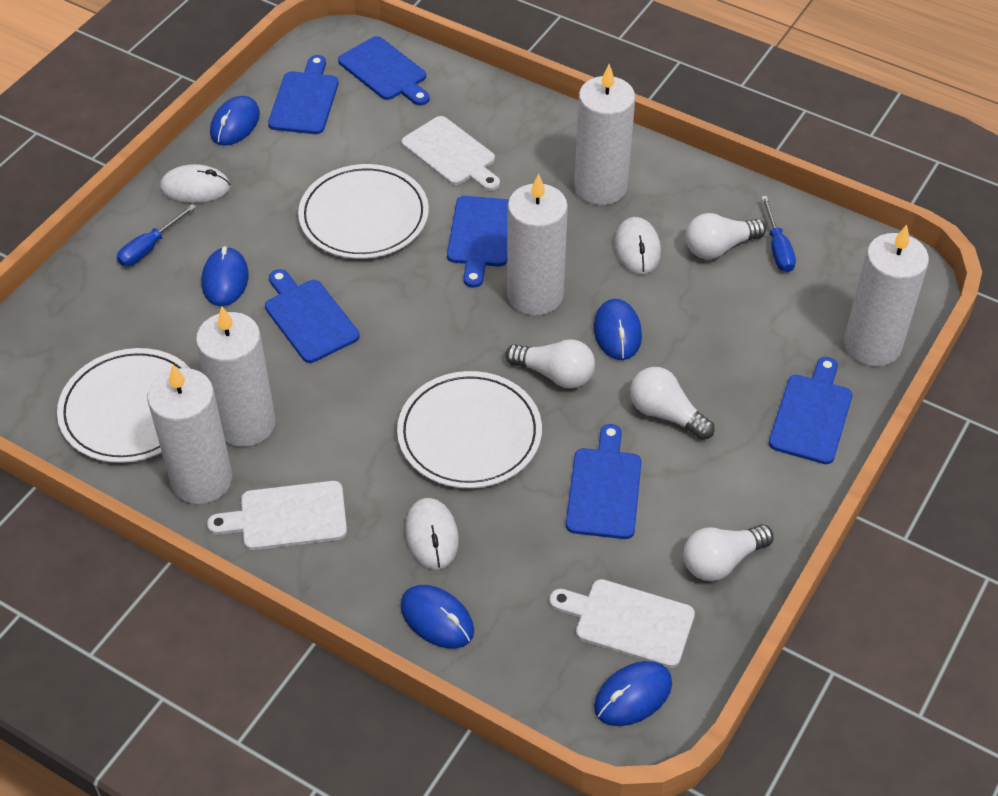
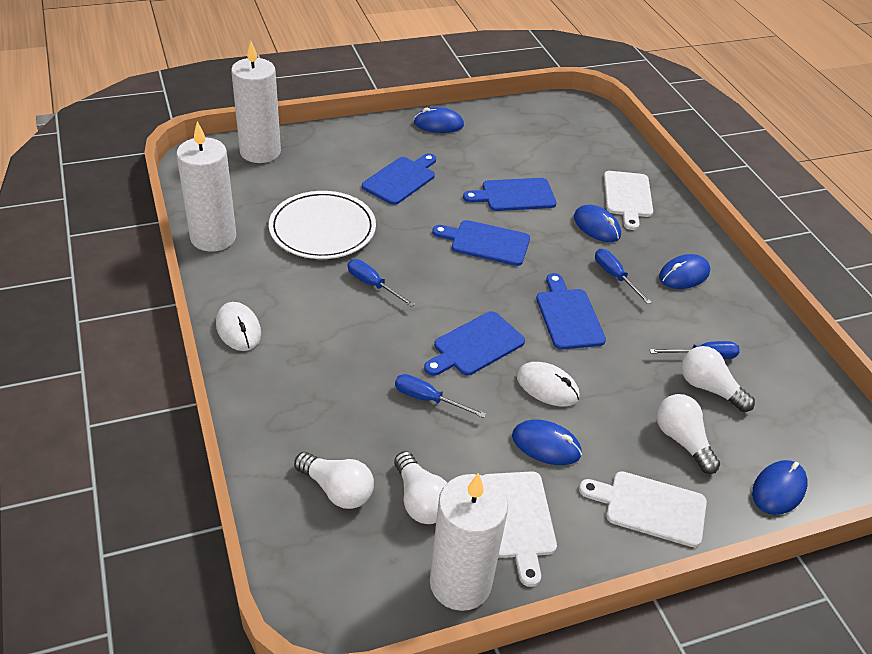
blue cutting board: [265,269,359,363] [268,55,339,134] [338,36,430,105] [447,196,509,288] [566,424,642,539] [769,357,852,464] = 6 -> [362,153,436,205] [424,311,525,376] [432,220,530,266] [463,178,556,211] [536,273,606,350] = 5
blue screwdriver: [117,204,196,266] [761,196,796,272] = 2 -> [348,259,415,307] [395,374,486,418] [595,249,652,304] [650,341,740,359] = 4
white candle: [147,364,232,504] [196,306,276,447] [507,173,568,316] [574,64,635,205] [844,225,929,366] = 5 -> [176,121,236,252] [231,41,281,163] [430,473,508,611] = 3
white mouse: [160,164,230,203] [405,498,459,569] [614,217,661,274] = 3 -> [216,302,261,351] [517,362,580,407] = 2
white plate: [57,348,191,463] [298,164,429,259] [397,371,542,488] = 3 -> [269,191,376,259] = 1

